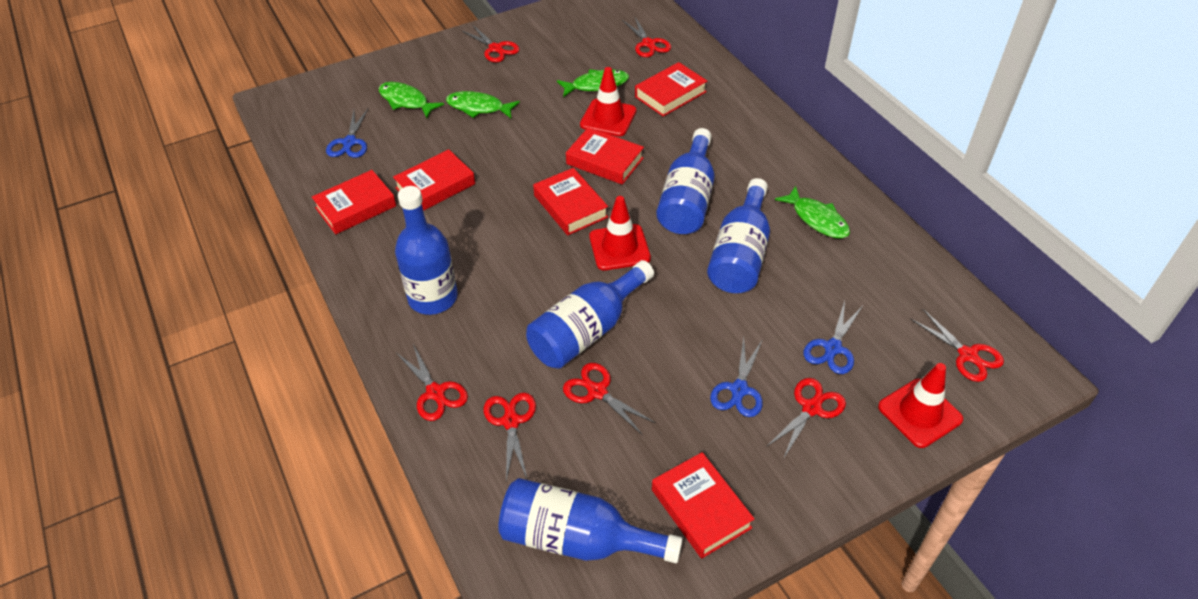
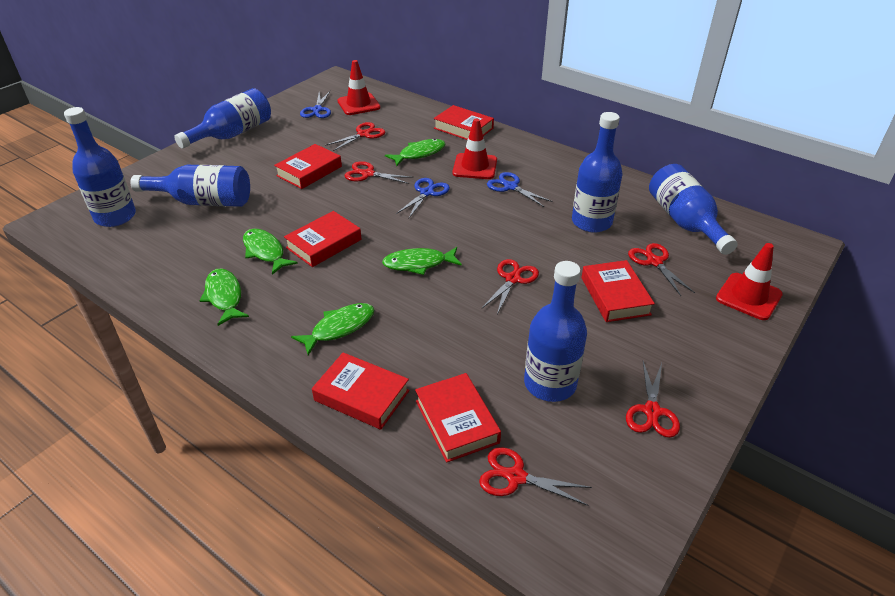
blue bottle: [395,186,458,315] [498,478,683,563] [526,260,654,369] [656,128,715,234] [707,178,770,293] = 5 -> [64,107,136,227] [130,165,250,207] [174,88,271,149] [524,261,587,402] [572,112,622,233] [649,164,738,255] = 6
green fish: [379,82,444,119] [446,91,520,118] [557,69,629,97] [775,186,850,239] = 4 -> [200,268,249,326] [243,229,298,275] [291,303,374,355] [382,247,462,275] [385,139,446,166] = 5
red scissors: [397,344,468,421] [461,24,519,62] [484,393,536,481] [563,363,656,435] [622,17,671,57] [766,378,846,459] [910,309,1004,382] = 7 -> [325,122,385,151] [345,161,414,184] [479,447,592,506] [481,259,539,314] [626,361,680,438] [628,243,695,296] = 6

